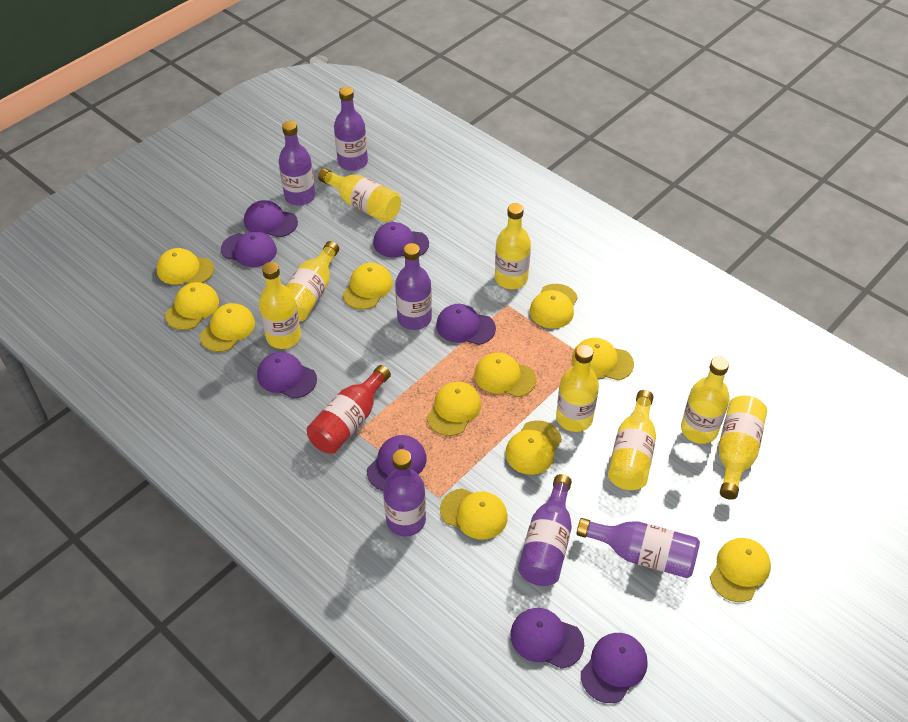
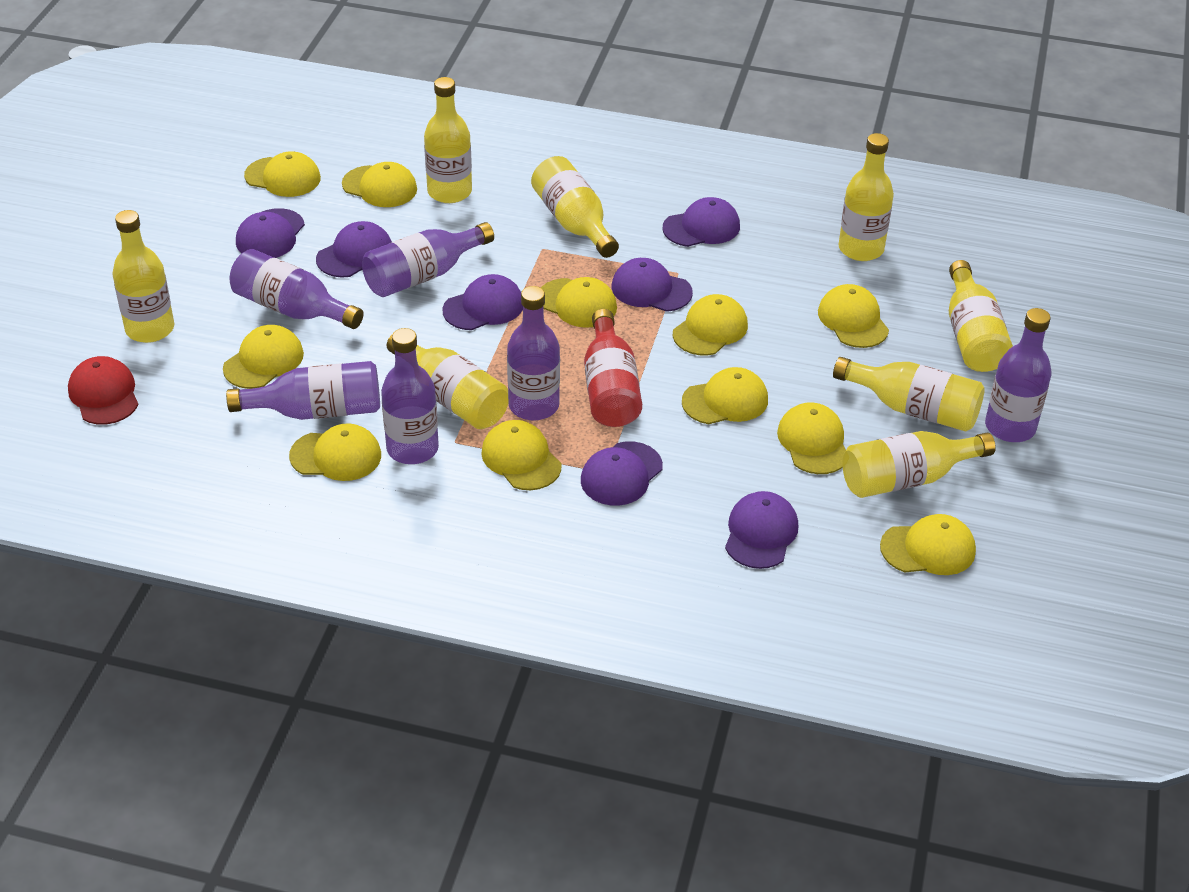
purple cap: [221,231,277,267] [244,200,298,237] [257,352,317,399] [367,435,427,491] [373,222,429,258] [436,304,496,345] [510,608,584,669] [581,633,648,703] = 8 -> [236,208,305,258] [316,221,392,277] [442,274,523,330] [581,441,663,506] [612,258,693,312] [663,197,740,247] [725,491,798,569] = 7
red cap: none = 0 -> [68,356,139,425] = 1

